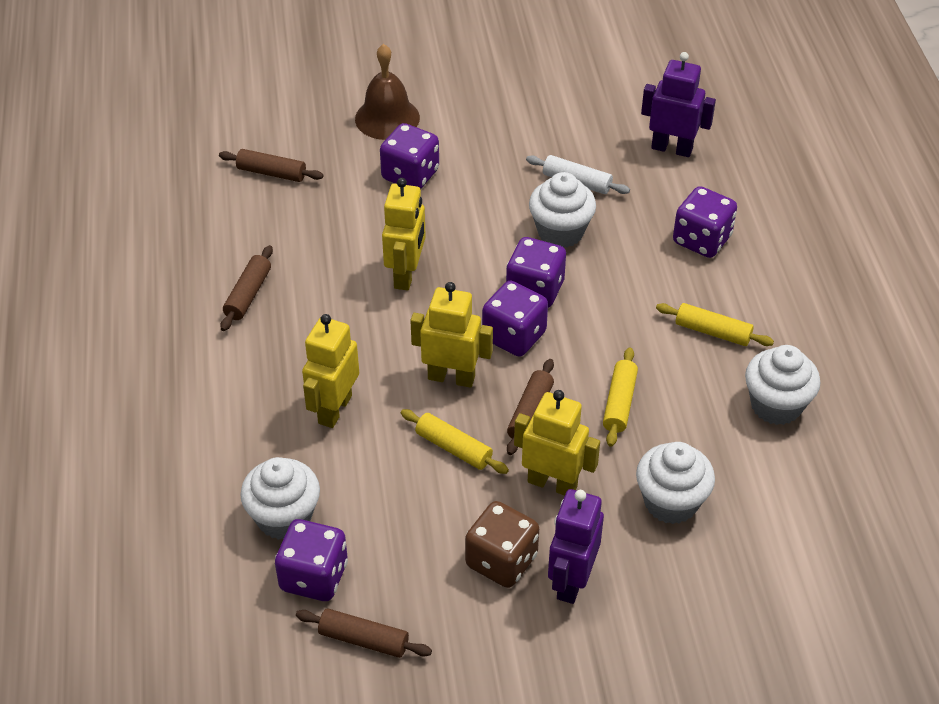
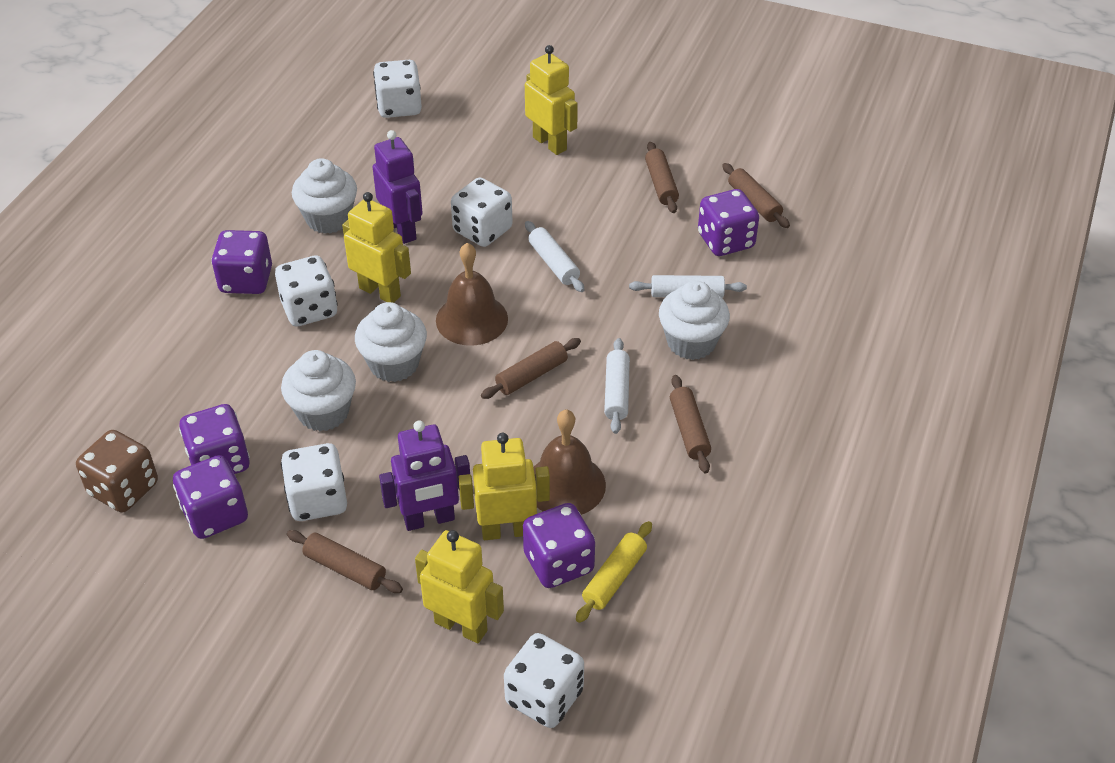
brown bell: [355,44,420,140] = 1 -> [436,243,508,346] [534,409,606,515] = 2
brown rolling pin: [219,149,324,182] [220,245,273,331] [296,608,432,658] [507,359,554,455] = 4 -> [287,530,403,593] [481,338,581,399] [645,142,679,213] [670,375,711,473] [722,163,790,228] = 5
white dice: none = 0 -> [275,255,338,327] [281,443,347,521] [373,60,422,118] [451,177,512,247] [504,633,584,728] = 5
white rolling pin: [526,155,630,194] = 1 -> [525,221,584,292] [604,338,630,434] [629,275,747,298] = 3
yellow rolling pin: [401,409,509,474] [603,347,638,447] [656,303,774,346] = 3 -> [576,521,652,623] = 1

